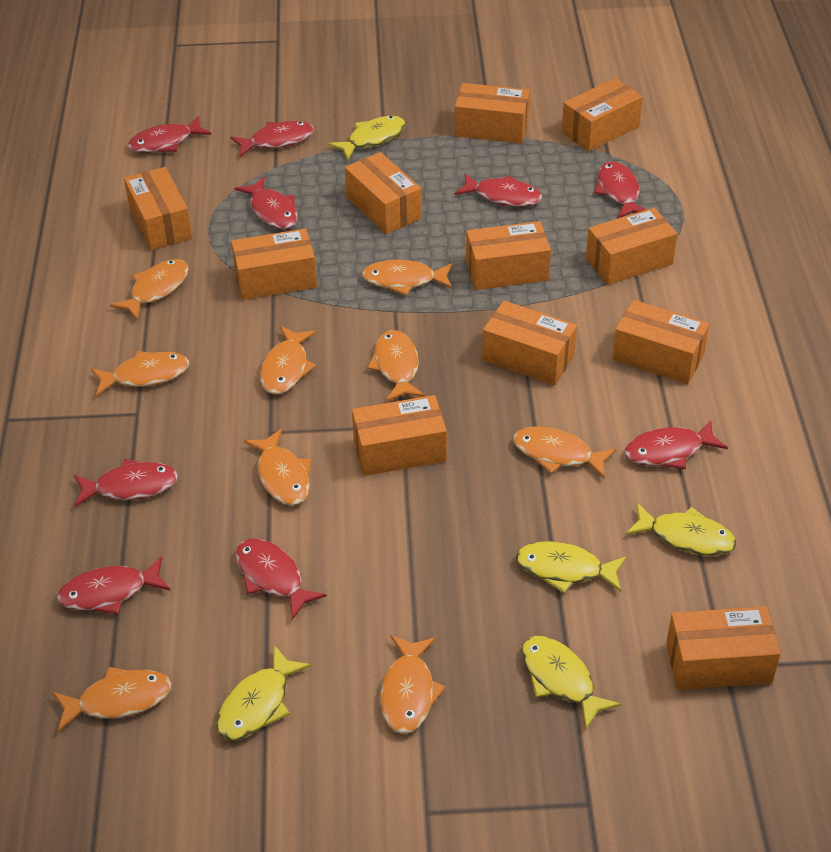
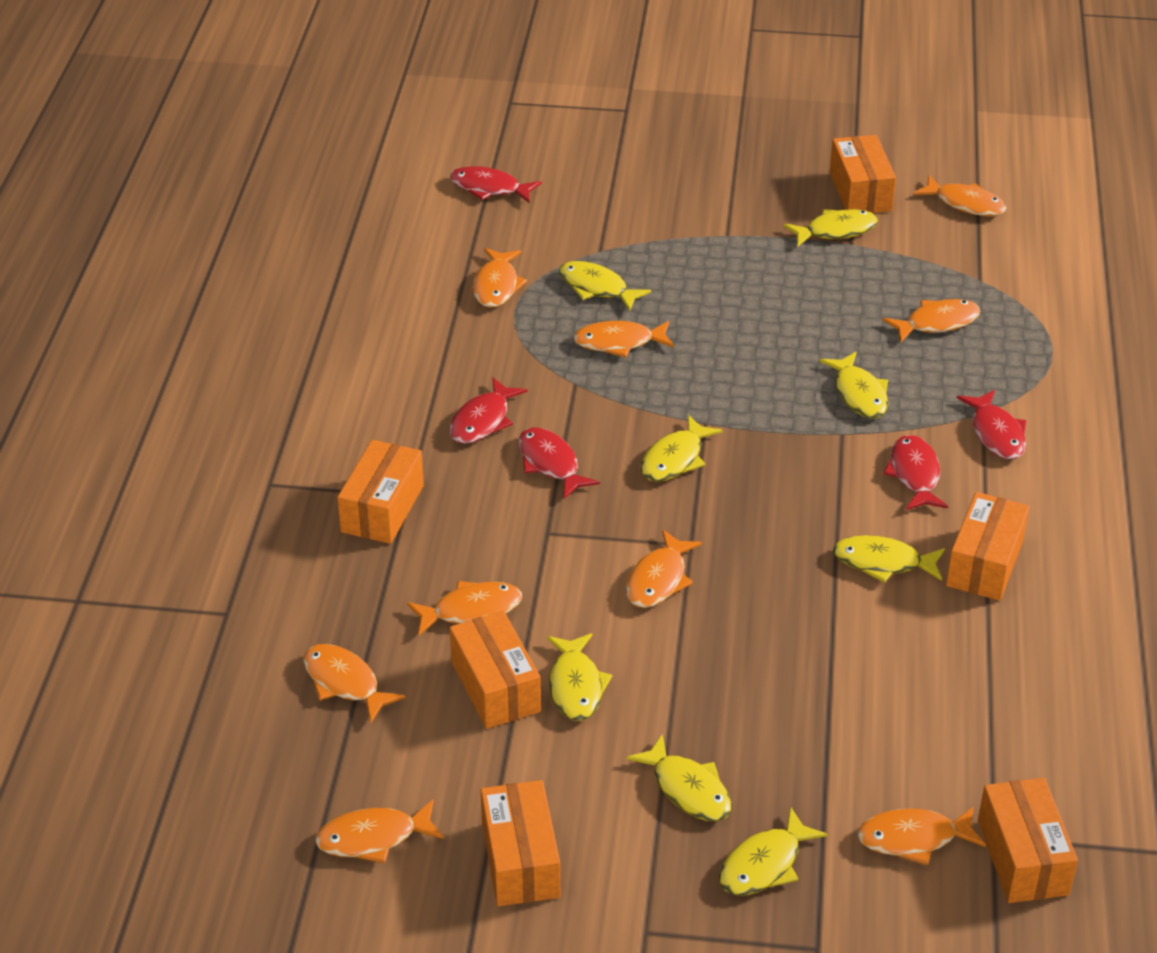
orange box: [124,167,192,250] [231,228,317,300] [345,152,422,234] [352,395,447,476] [455,83,530,144] [466,221,551,290] [482,301,577,385] [562,78,643,152] [586,208,677,285] [612,300,709,384] [666,606,781,690] = 11 -> [337,440,424,544] [450,611,541,729] [481,780,560,906] [830,135,896,213] [946,492,1029,601] [978,778,1078,903] = 6
red fish: [57,556,170,614] [74,458,178,507] [128,116,211,153] [231,121,314,157] [235,177,298,229] [235,539,327,620] [454,173,542,207] [594,161,647,219] [625,420,728,469] = 9 -> [450,166,542,203] [450,377,527,444] [518,427,600,499] [883,435,948,510] [957,390,1027,459] = 5
yellow fish: [216,645,311,741] [328,116,405,160] [516,541,627,593] [521,636,621,729] [626,503,736,556] = 5 -> [547,633,612,721] [559,261,651,311] [626,734,732,821] [641,415,723,482] [719,807,828,895] [784,209,878,247] [820,352,889,418] [833,535,945,583] = 8

